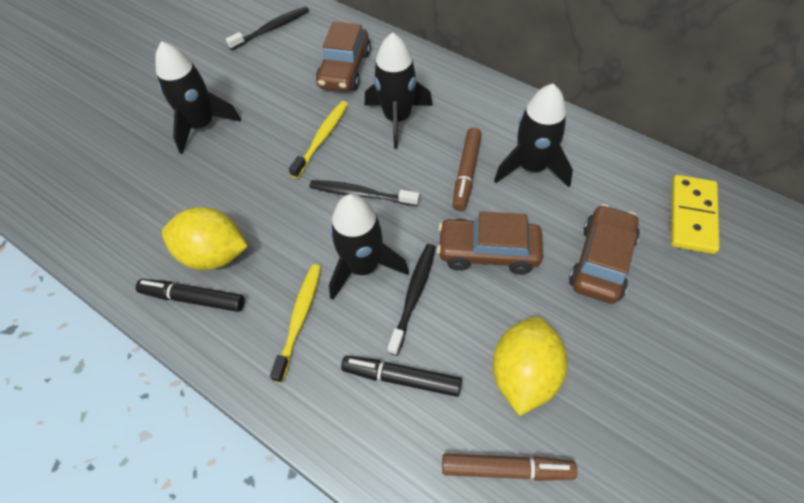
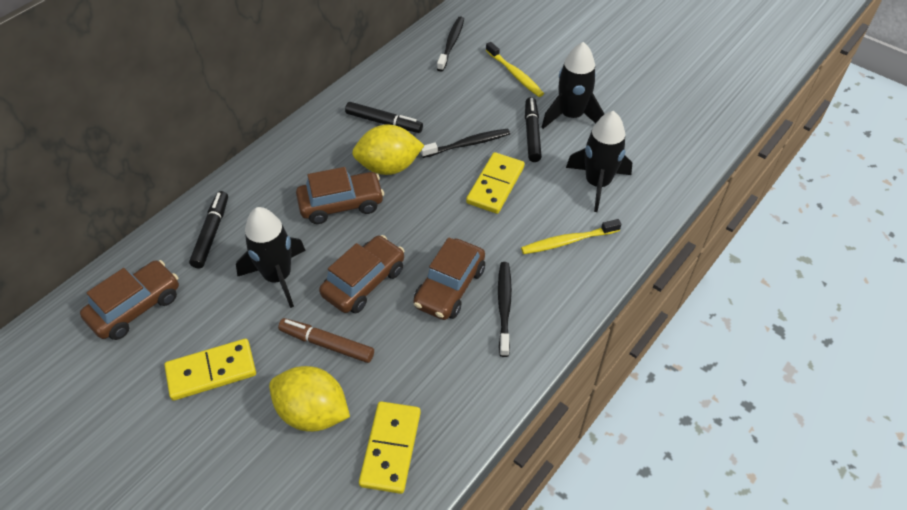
black marker: [136,279,245,312] [341,356,462,397] = 2 -> [189,191,228,268] [345,102,423,133] [525,97,542,162] = 3
black rocket: [155,41,241,154] [329,194,409,300] [365,32,433,149] [494,84,573,187] = 4 -> [236,207,306,308] [542,42,604,129] [566,111,632,212] = 3
brown car: [316,22,371,91] [437,211,543,275] [569,204,640,304] = 3 -> [80,260,179,340] [296,167,384,224] [319,235,405,313] [413,237,485,320] = 4
brown marker: [442,454,577,481] [452,128,482,211] = 2 -> [278,318,374,363] = 1
yellow domino: [671,175,719,254] = 1 -> [164,339,256,401] [359,401,421,494] [466,152,525,214] = 3

